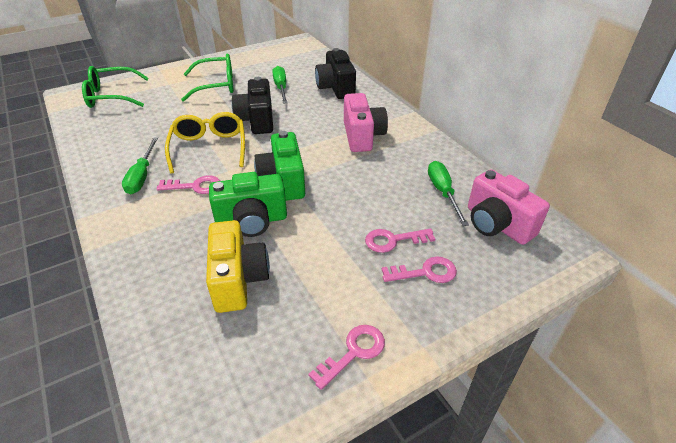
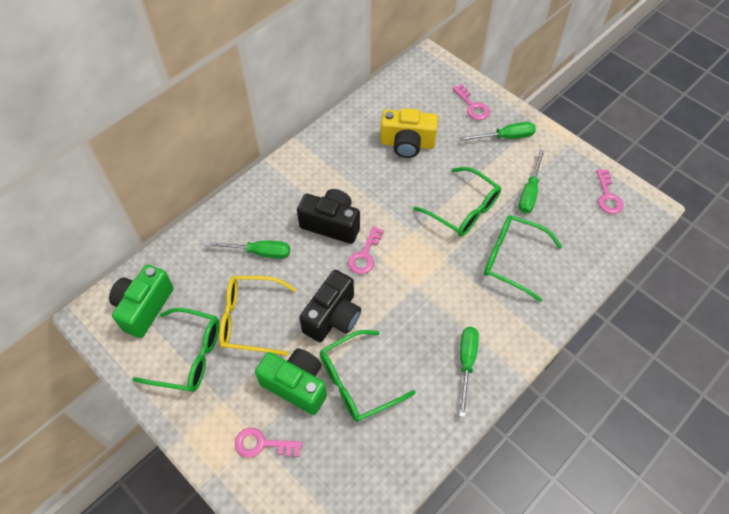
green glasses: [82,66,149,108] [181,54,234,102] = 2 -> [132,308,220,392] [320,330,416,422] [413,167,501,237] [484,215,563,302] = 4
green screwdriver: [122,137,158,194] [272,66,287,104] [428,161,469,226] = 3 -> [205,240,290,259] [459,327,479,417] [460,122,536,141] [519,149,545,213] = 4
pink camera: [344,93,388,152] [468,169,550,245] = 2 -> none = 0

